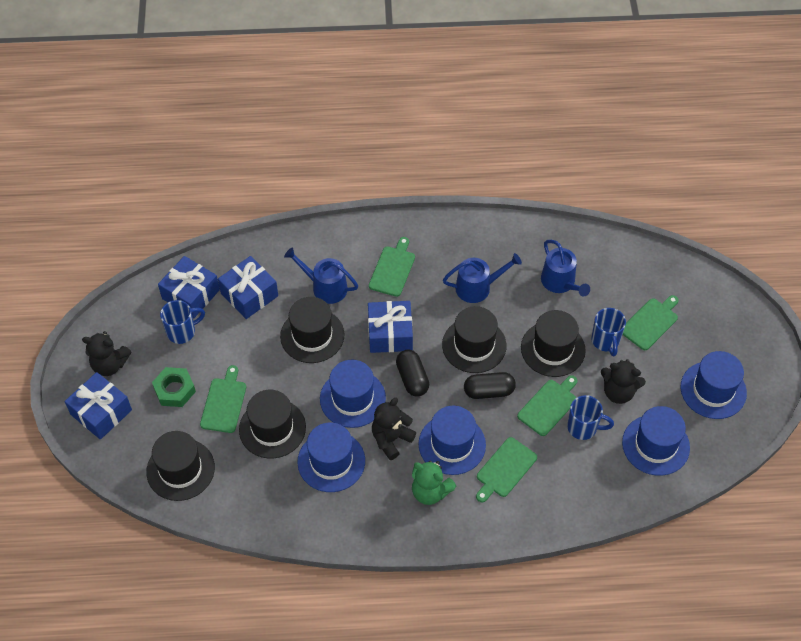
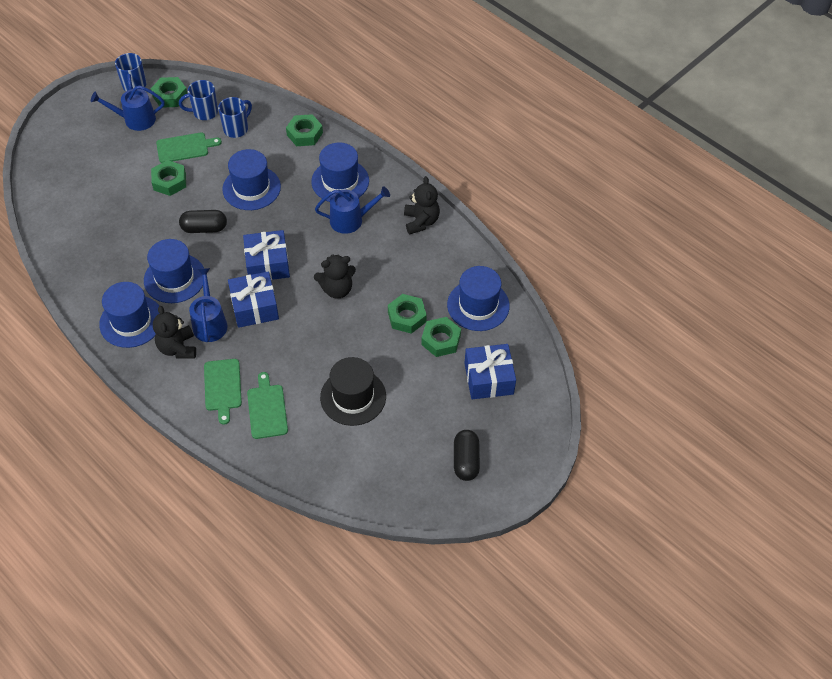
black hat: [146,431,215,501] [239,390,306,458] [280,297,344,363] [442,306,507,373] [521,310,586,377] = 5 -> [320,357,386,426] = 1
blue gift: [65,372,132,440] [158,256,220,318] [218,256,278,319] [368,301,413,353] = 4 -> [228,271,279,328] [243,230,290,280] [464,344,516,399] = 3
green cutting board: [200,365,246,433] [369,237,415,297] [476,437,537,502] [517,375,577,436] [622,295,679,350] = 5 -> [156,133,222,163] [204,359,242,425] [247,372,288,439] = 3
green nut: [152,367,196,407] = 1 -> [151,77,188,107] [151,160,186,196] [286,114,323,146] [388,294,427,334] [421,317,461,357] = 5
green teddy bear: [412,461,456,505] = 1 -> none = 0

